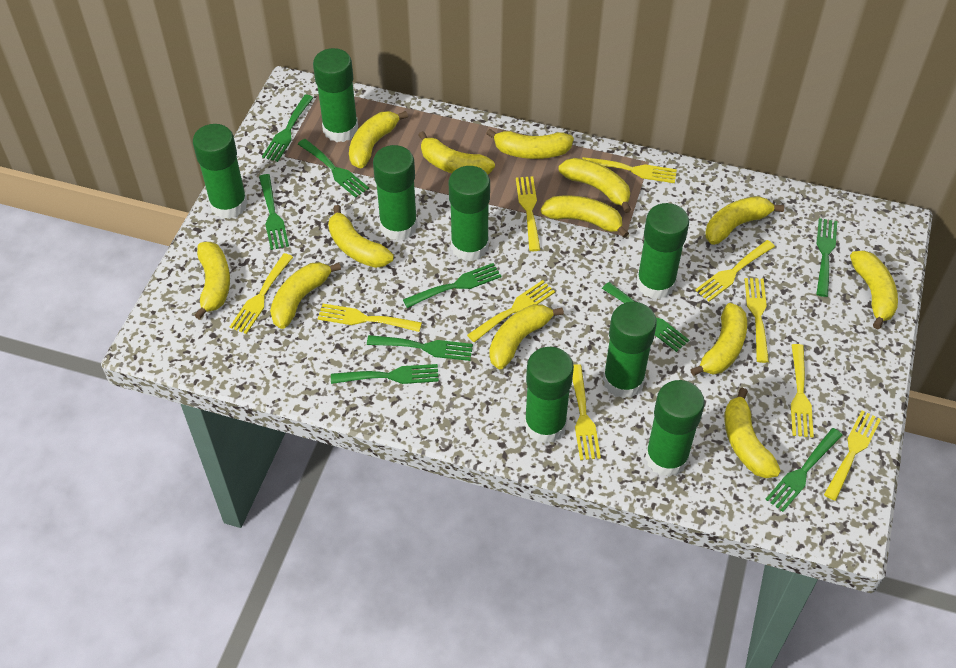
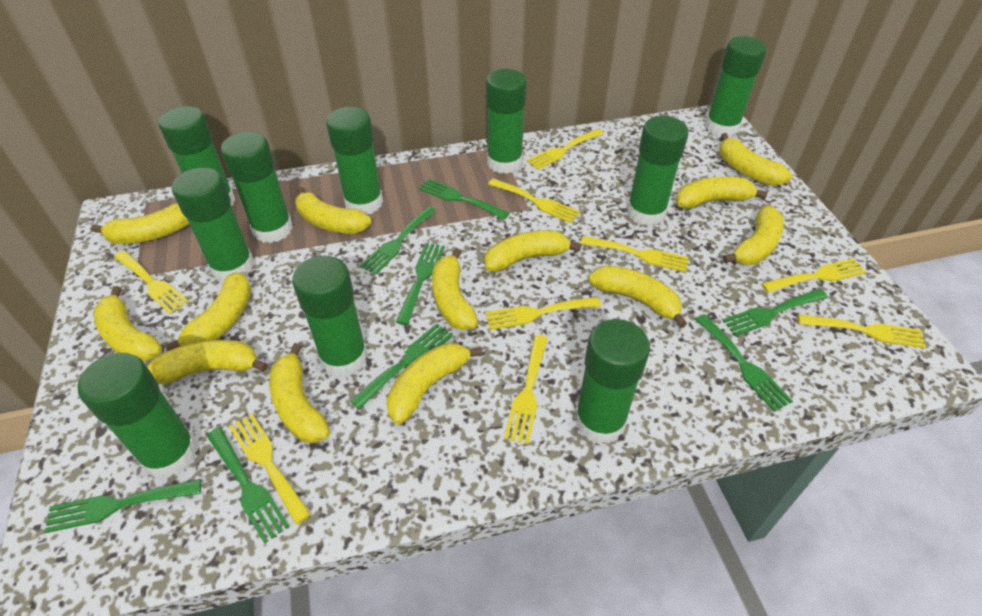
green fork: [259,174,289,250] [262,94,314,162] [298,139,369,198] [331,364,439,384] [367,335,473,361] [403,263,501,308] [602,282,689,352] [765,428,843,512] [816,218,837,297] = 9 -> [44,479,201,533] [207,427,290,544] [350,324,453,409] [360,206,436,275] [396,243,445,325] [419,179,509,220] [695,314,793,412] [723,289,828,336] = 8
green glue stick: [193,124,248,219] [313,48,358,142] [373,145,418,241] [449,166,490,261] [524,347,574,444] [603,302,657,398] [637,203,689,299] [645,380,705,477] = 8 -> [77,353,198,478] [158,106,235,206] [172,167,255,282] [221,131,293,243] [292,255,368,377] [326,106,383,214] [486,69,527,174] [575,319,650,444] [627,116,689,226] [705,36,767,137] = 10
yellow fork: [230,253,293,334] [318,304,422,332] [467,280,555,342] [516,176,541,251] [572,364,601,460] [582,157,677,183] [695,240,775,302] [745,278,769,363] [791,344,814,437] [824,411,881,501] = 10 -> [114,250,189,314] [229,413,311,525] [485,297,601,330] [488,178,580,223] [504,335,548,444] [527,129,604,170] [580,236,689,272] [761,258,866,293] [798,314,926,348] = 9

